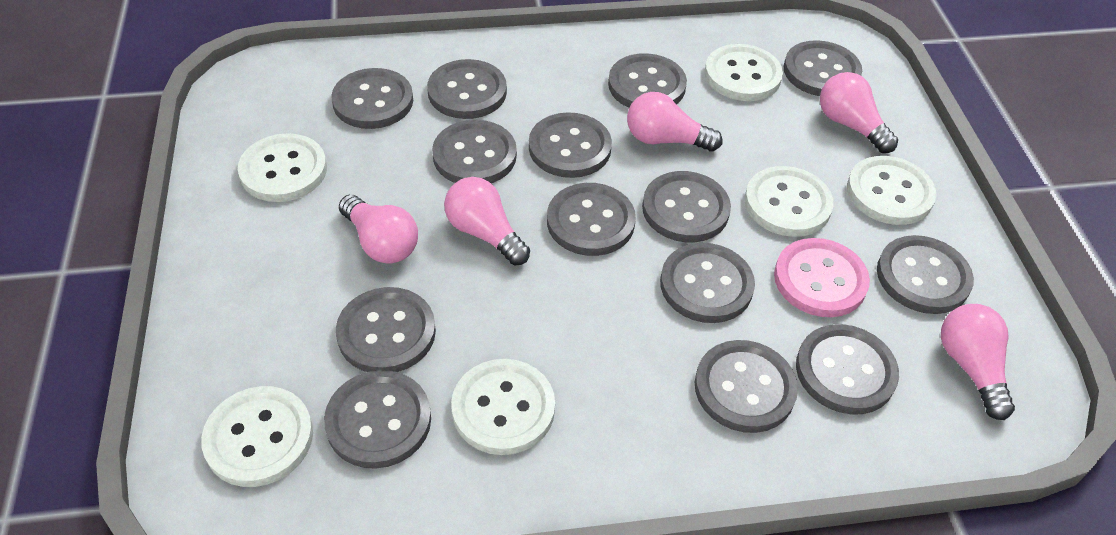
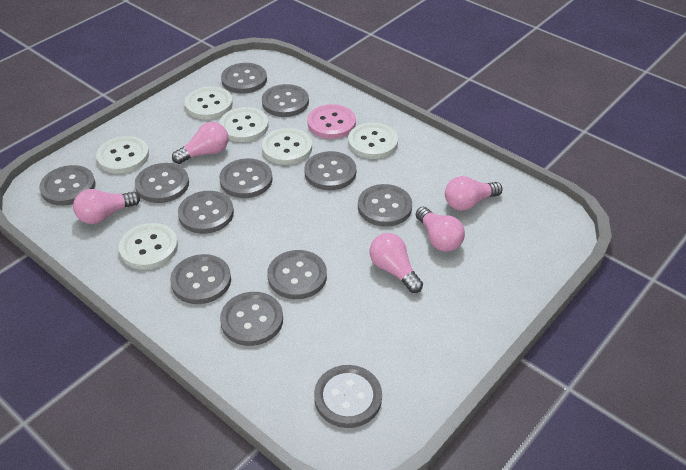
grey button: [324,370,431,469] [331,68,413,129] [336,287,436,372] [427,59,507,119] [432,120,517,183] [529,112,612,178] [547,183,636,256] [608,53,687,108] [642,171,731,242] [660,243,755,323] [695,340,798,433] [784,40,862,96] [796,324,899,414] [877,235,974,314] = 14 -> [39,165,96,206] [135,163,189,203] [170,254,231,304] [178,191,234,234] [219,158,273,198] [220,292,283,346] [221,63,267,94] [262,84,309,117] [267,250,327,299] [304,151,356,190] [314,365,382,428] [358,184,412,227] = 12

